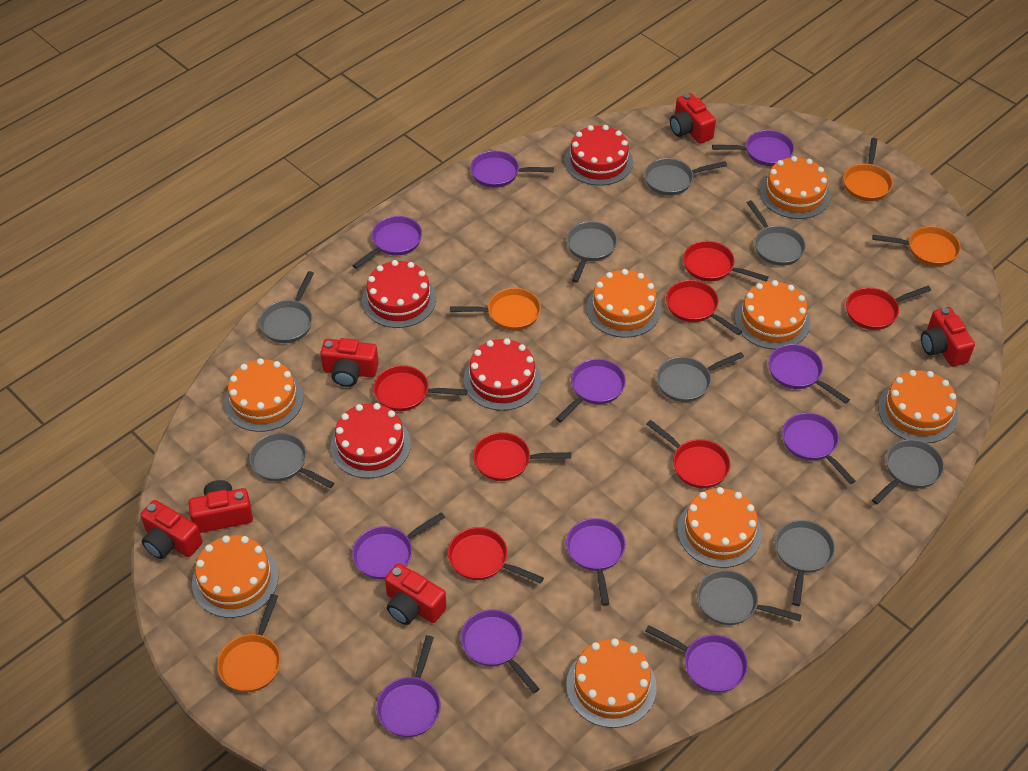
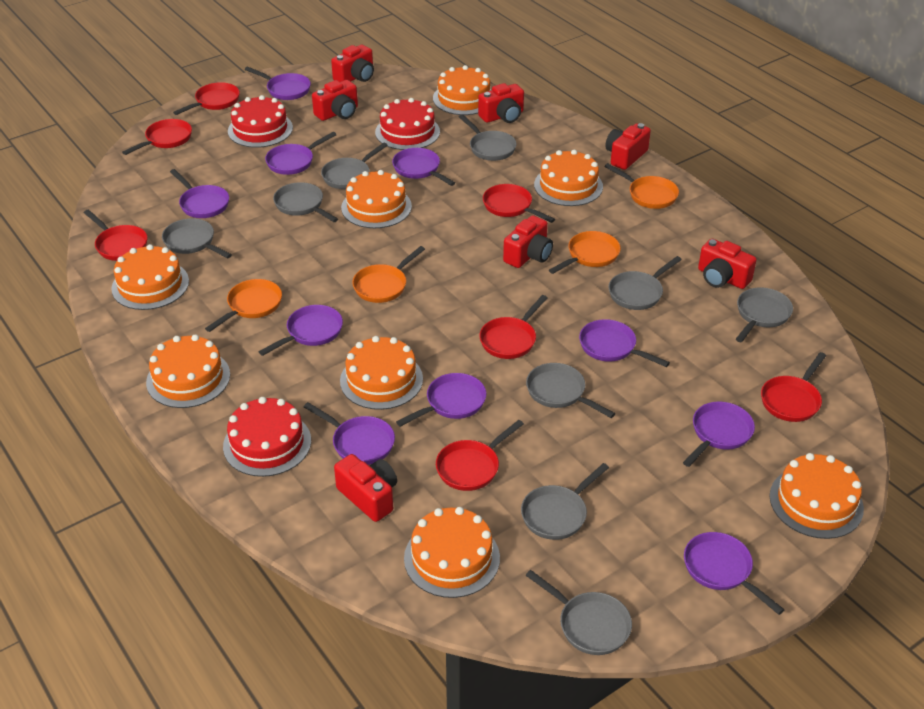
purple pan: [352,216,422,269] [352,512,445,579] [376,635,441,737] [461,609,540,693] [470,151,554,188] [556,359,626,422] [566,518,626,606] [646,625,748,693] [712,130,794,166] [768,344,850,404] [782,413,856,485] = 11 -> [170,169,229,218] [245,67,311,100] [259,305,343,356] [265,132,337,175] [304,402,395,465] [392,148,455,186] [396,373,486,427] [579,319,670,367] [683,402,755,467] [684,532,785,615] = 10
red cake: [330,403,411,478] [362,260,436,328] [464,338,541,411] [565,125,633,186] = 4 -> [223,397,311,477] [228,95,293,148] [375,98,440,150] = 3
red camera: [140,500,203,559] [188,480,253,533] [320,338,379,387] [385,563,447,625] [670,93,716,144] [921,307,975,367] = 6 -> [312,80,358,121] [331,44,374,82] [334,454,397,522] [478,83,524,123] [503,215,553,268] [605,123,651,170] [698,239,757,289] = 7

